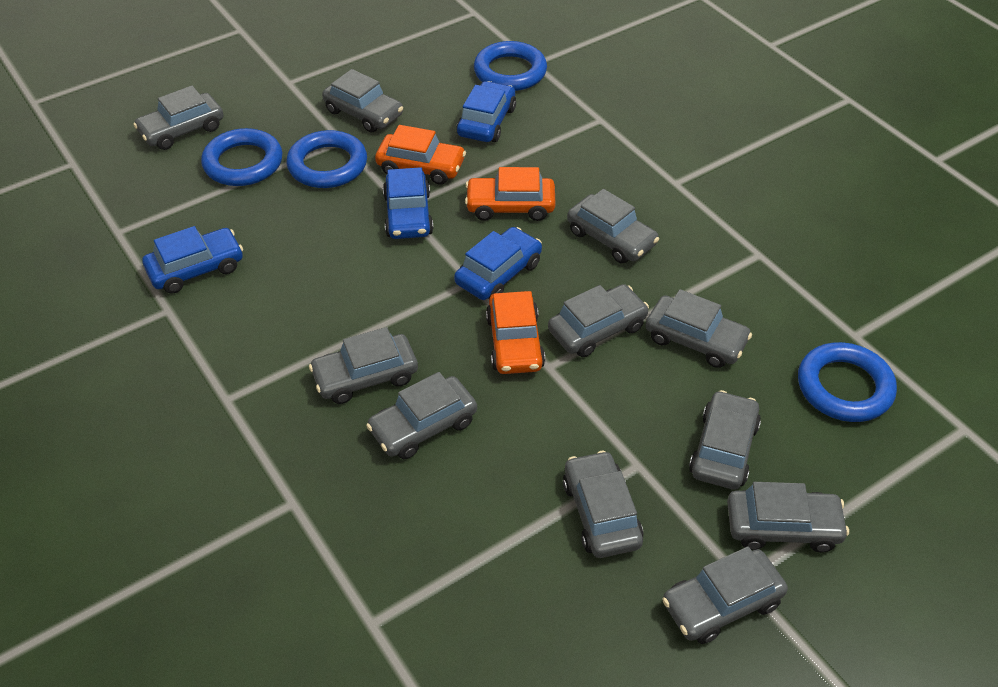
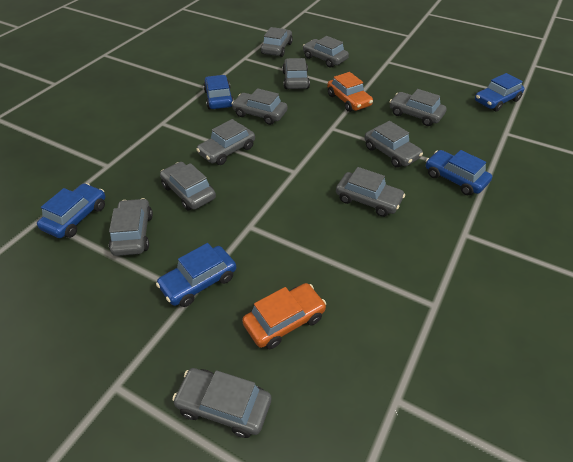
blue car: [142,226,243,294] [383,167,434,239] [454,227,542,300] [456,81,516,142] = 4 -> [37,183,105,238] [156,243,236,307] [203,75,234,109] [426,150,492,195] [475,73,525,112] = 5
blue ring: [201,128,282,186] [286,130,367,188] [474,41,547,91] [798,342,897,422] = 4 -> none = 0
orange car: [375,125,466,185] [465,167,555,221] [486,291,545,374] = 3 -> [242,283,326,349] [327,72,373,112] = 2

